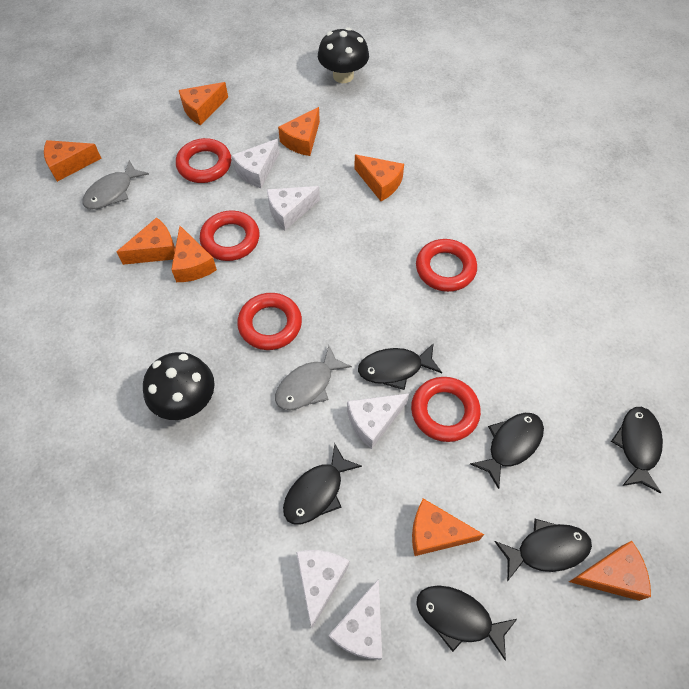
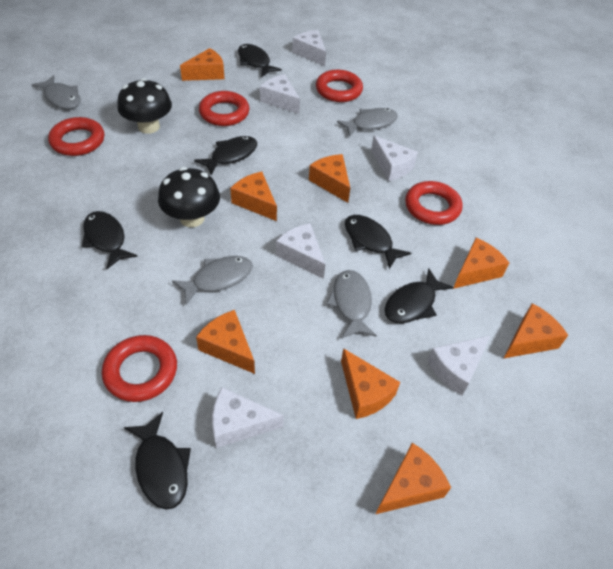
grey fish: [83,160,149,209] [275,346,352,410] = 2 -> [31,75,81,109] [172,256,253,305] [326,270,377,338] [337,108,398,137] = 4
white cheese: [231,139,279,188] [267,186,320,230] [296,550,349,628] [328,579,382,660] [347,393,409,449] = 5 -> [212,387,284,448] [260,74,300,114] [276,223,325,279] [292,30,326,66] [371,136,418,181] [428,335,491,395] = 6

